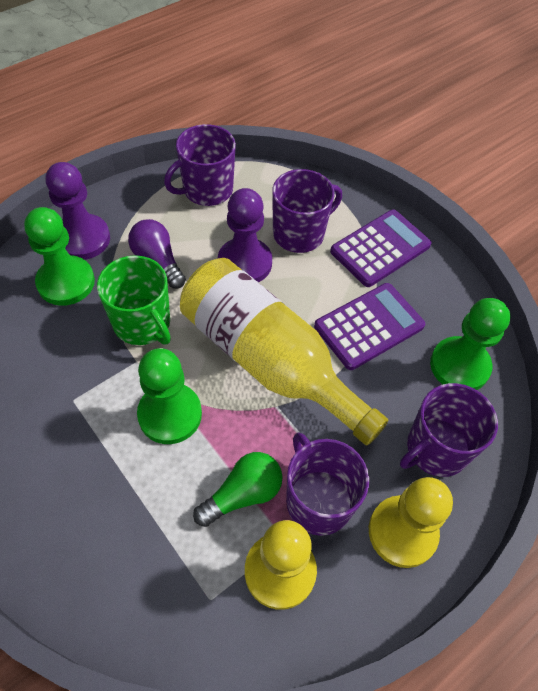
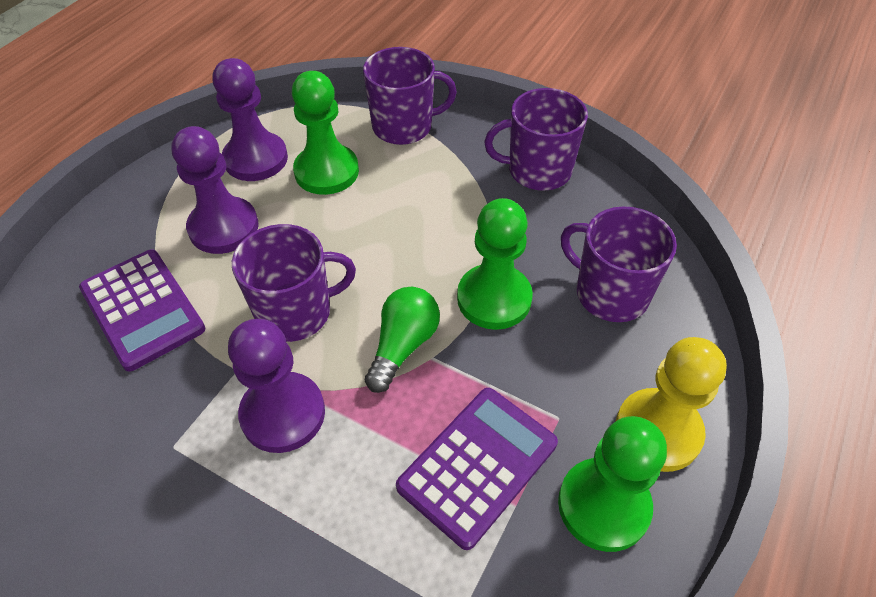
green mug: [97,255,171,345] = 1 -> none = 0
purple light bulb: [128,219,186,289] = 1 -> none = 0
purple pawn: [46,162,110,260] [218,188,272,282] = 2 -> [171,126,259,254] [213,58,288,181] [228,319,325,453] = 3
yellow bottle: [180,258,388,446] = 1 -> none = 0
yellow pawn: [245,520,317,610] [369,477,453,568] = 2 -> [615,337,727,472] = 1

